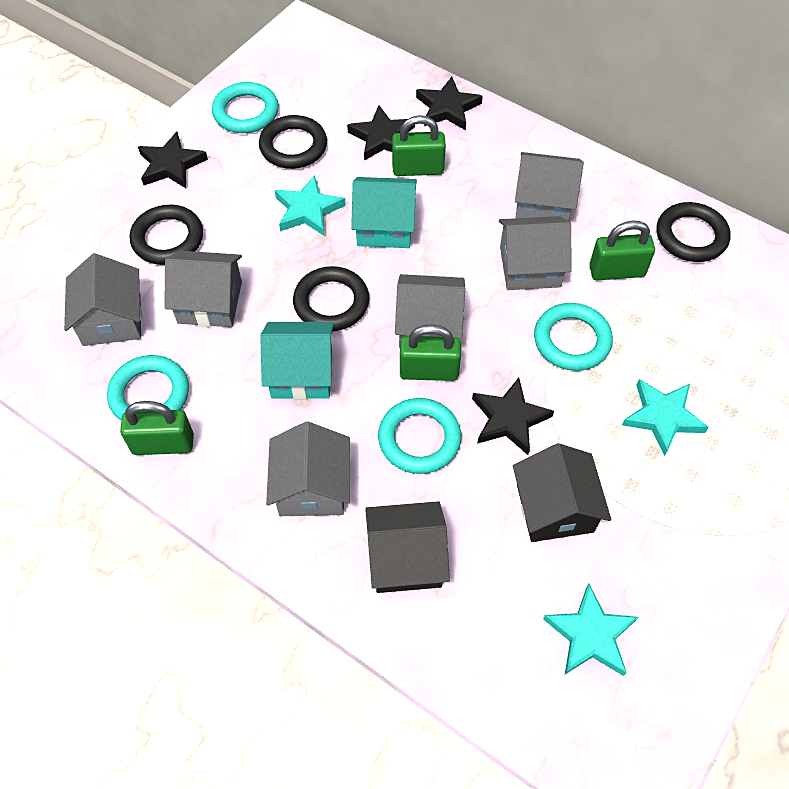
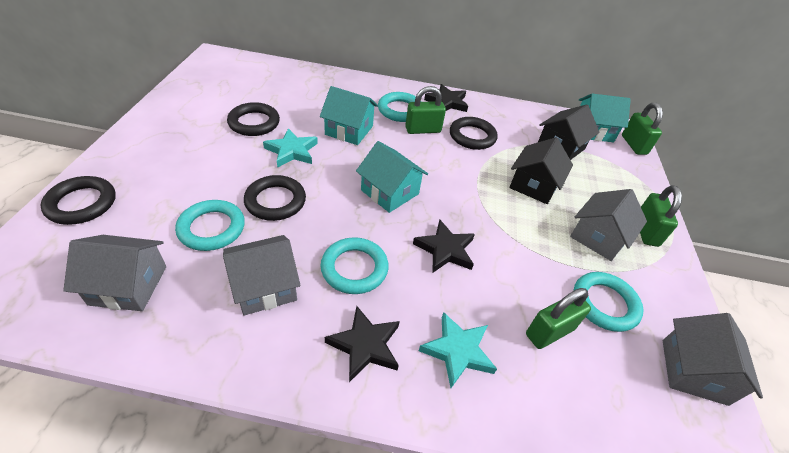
black star: [138,132,208,188] [347,105,415,161] [416,77,483,130] [472,378,554,455] = 4 -> [325,306,400,382] [413,219,475,272] [424,84,468,112] = 3
grey house: [64,253,142,346] [164,251,242,327] [266,422,350,516] [395,274,465,348] [499,216,572,290] [515,152,584,221] = 6 -> [63,235,166,311] [223,235,300,315] [570,189,647,261] [663,313,763,406] = 4
turquoise house: [260,322,334,400] [351,177,417,248] = 2 -> [320,86,378,145] [356,141,428,213] [579,94,631,142] = 3
turquoise star: [275,175,346,236] [543,584,638,676] [622,379,709,456] = 3 -> [263,128,318,168] [419,312,497,388] = 2

